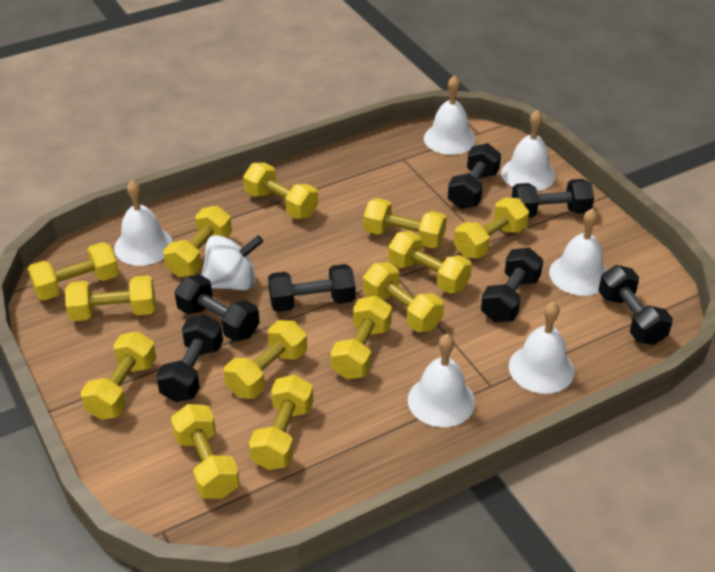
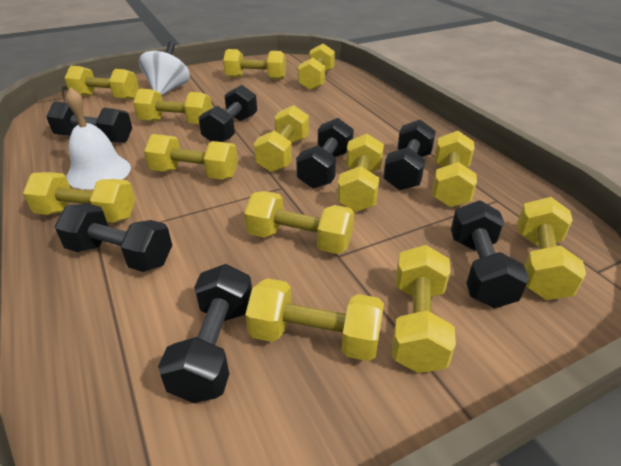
white bell: [114,180,173,266] [408,334,475,427] [424,75,476,155] [501,110,555,191] [509,302,574,394] [549,208,607,296] = 6 -> [66,87,131,190] = 1

